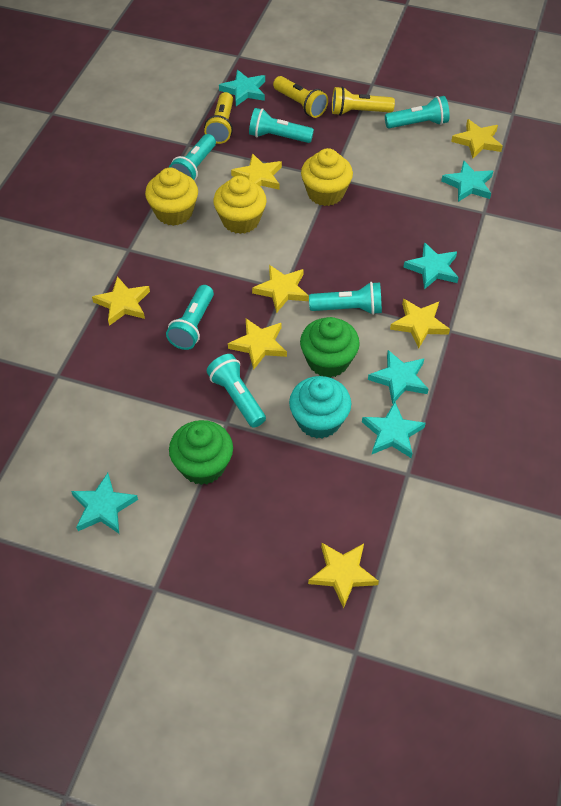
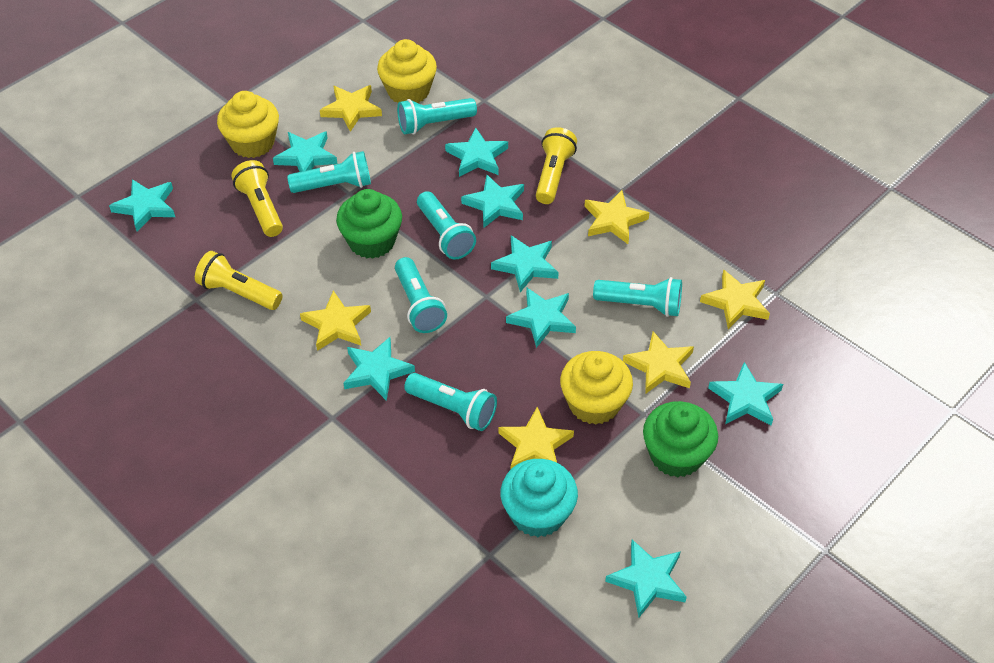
turquoise star: [71,473,138,534] [219,70,265,106] [362,402,426,458] [368,350,429,405] [403,242,459,290] [441,160,493,202] = 6 -> [109,179,175,232] [273,131,337,172] [344,337,415,401] [445,127,508,177] [461,175,524,228] [491,235,559,292] [506,287,576,348] [605,540,687,617] [708,362,783,426] = 9
yellow star: [92,276,150,326] [228,319,287,370] [231,153,282,190] [252,265,309,313] [308,543,379,609] [390,299,450,348] [451,119,503,158] = 7 -> [300,290,371,351] [320,85,382,132] [498,407,574,469] [584,190,649,244] [623,331,694,394] [700,269,770,329] = 6

